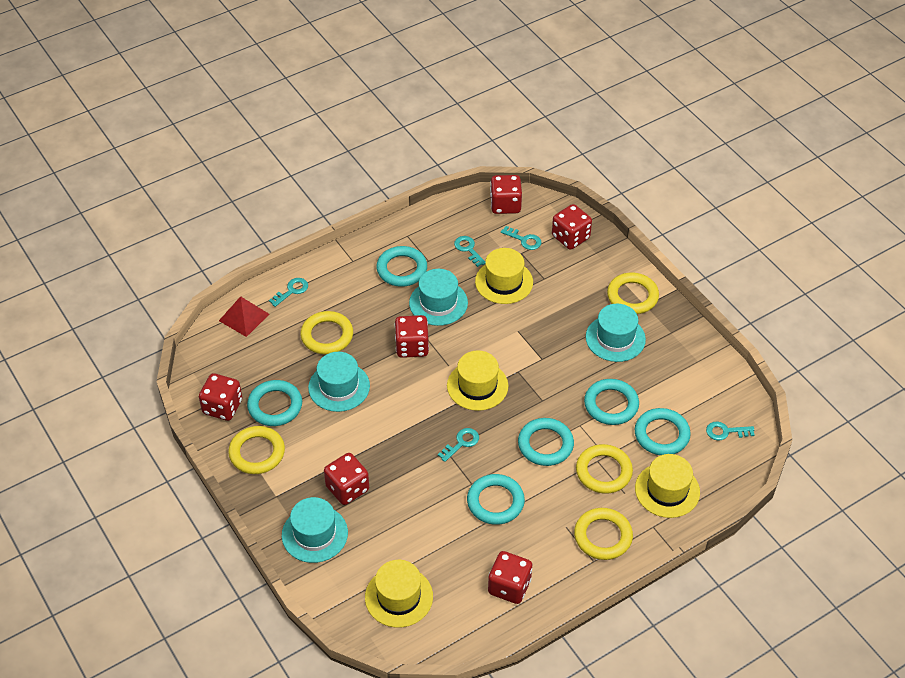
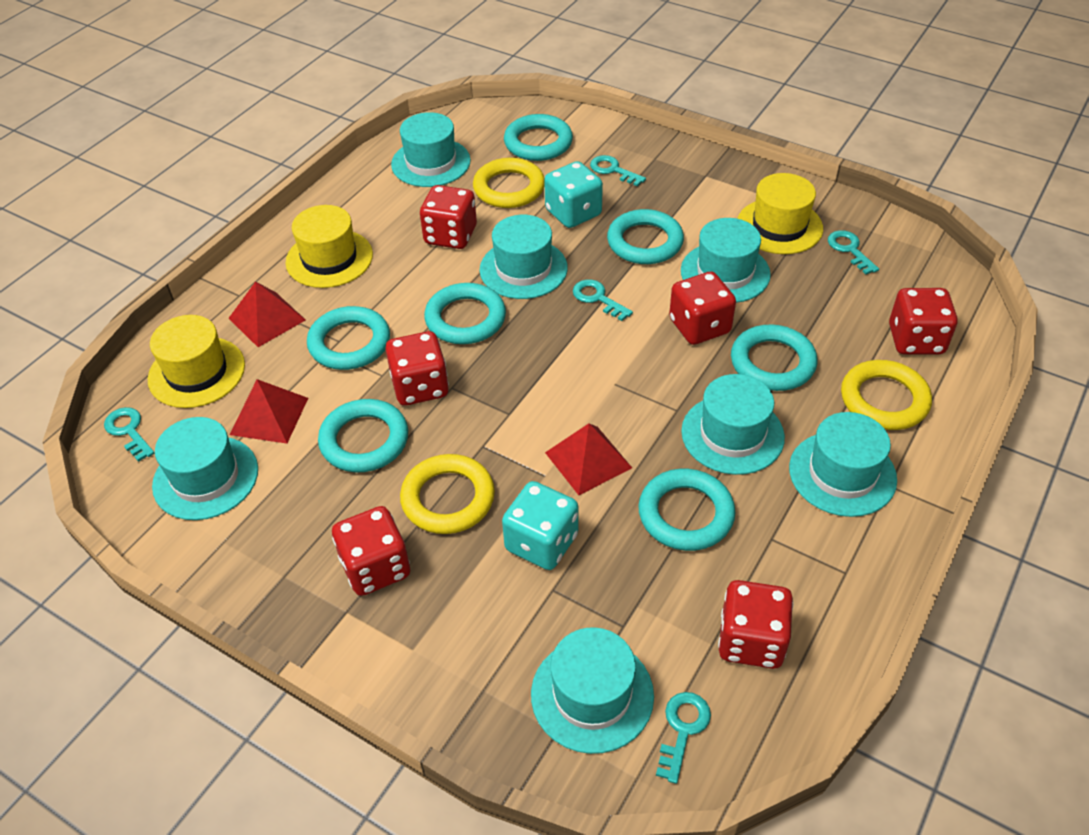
red pyramid: [219,296,269,337] = 1 -> [229,282,306,347] [230,379,308,444] [545,423,632,495] = 3
turquoise dice: none = 0 -> [502,481,579,570] [544,161,603,228] = 2
turquoise hat: [282,497,348,563] [308,352,370,412] [409,269,468,326] [586,304,646,362] = 4 -> [152,417,258,520] [391,112,471,187] [480,215,568,299] [531,627,654,754] [681,218,771,303] [681,374,785,475] [789,412,897,517] = 7
turquoise ring: [247,380,302,426] [376,246,427,287] [467,474,525,525] [518,418,574,466] [584,379,639,425] [635,408,691,455] = 6 -> [307,306,390,370] [318,399,408,472] [424,283,506,344] [504,114,573,161] [607,209,684,264] [638,469,736,551] [731,325,817,391] = 7
yellow hat: [365,560,433,628] [447,351,508,411] [475,248,533,304] [635,454,700,518] = 4 -> [148,315,245,408] [285,205,373,288] [737,173,823,254] = 3
yellow ring: [228,426,285,474] [300,311,353,354] [574,508,633,560] [576,444,633,494] [607,273,659,314] = 5 -> [400,454,495,534] [473,158,545,208] [841,360,932,430] = 3

